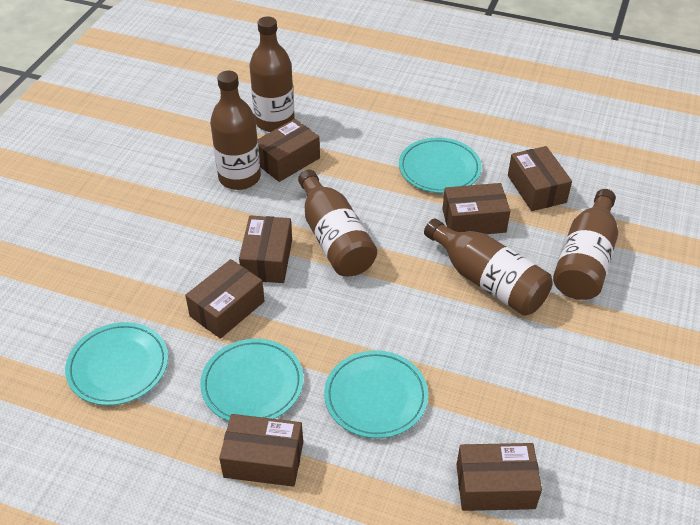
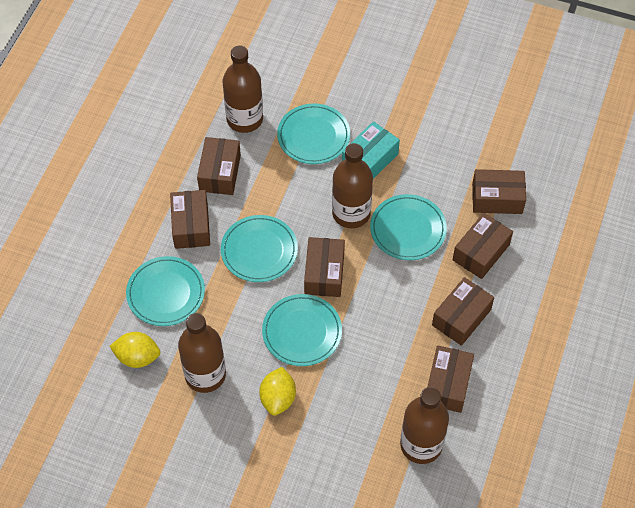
brown bottle: [210,71,261,190] [249,16,295,132] [298,170,377,276] [424,218,553,316] [553,189,618,300] = 5 -> [178,313,226,393] [223,45,263,133] [332,143,373,228] [400,387,449,464] = 4
turquoise box: none = 0 -> [342,121,400,179] = 1
turquoise plate: [65,322,168,406] [200,339,304,421] [324,350,428,438] [399,138,482,193] = 4 -> [126,256,205,326] [221,215,298,282] [262,294,342,366] [277,104,350,164] [370,194,447,260] = 5
yellow lemon: none = 0 -> [109,332,160,368] [259,367,296,416] = 2

